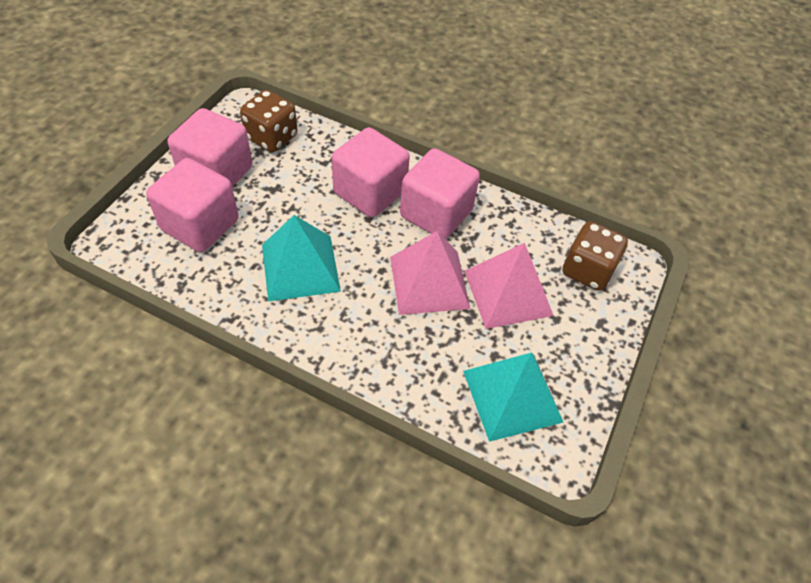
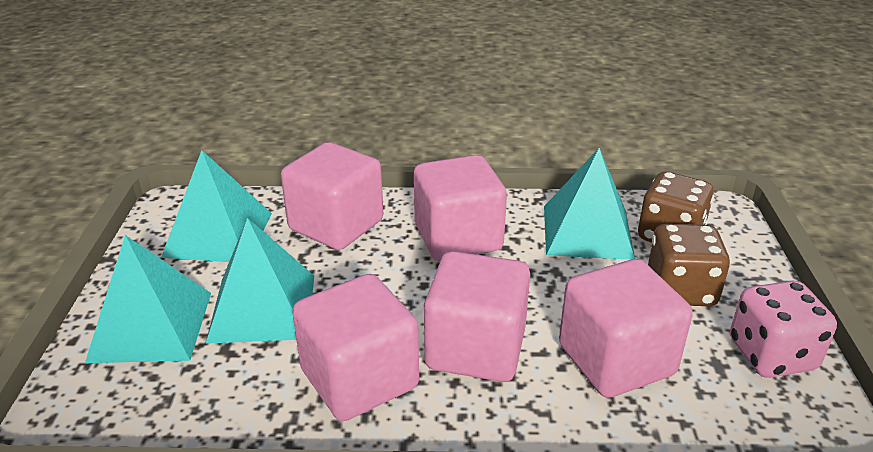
pink cube: [146,158,239,252] [167,108,252,187] [332,127,410,217] [400,148,480,239] = 4 -> [281,142,383,250] [292,274,419,421] [414,155,507,261] [424,251,530,382] [559,259,693,398] = 5
pink dice: none = 0 -> [730,281,837,378] = 1
pink pyramid: [390,231,470,315] [464,243,554,329] = 2 -> none = 0
turquoise pyramid: [262,215,341,302] [463,353,564,442] = 2 -> [85,235,211,363] [161,150,272,262] [205,218,314,344] [544,148,635,260] = 4

